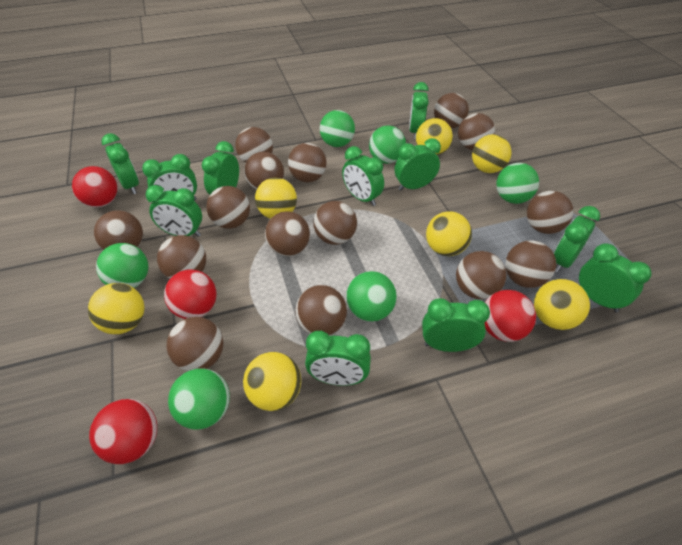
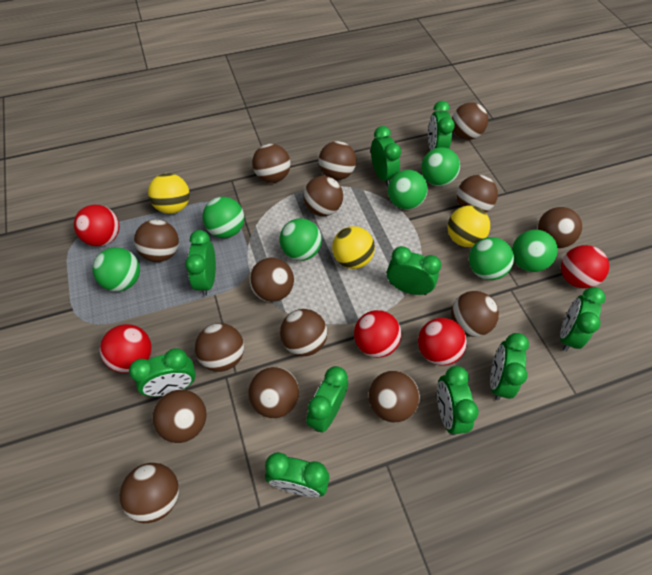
green ball: [96,243,148,288] [168,368,230,430] [320,110,355,147] [346,271,397,322] [369,125,406,164] [496,163,539,204] = 6 -> [92,247,140,292] [203,197,244,238] [280,218,322,261] [388,170,428,210] [421,147,460,186] [469,237,514,280] [512,230,558,272] = 7
green clock: [101,133,139,194] [142,154,197,200] [146,185,202,237] [202,141,239,195] [305,331,371,386] [342,146,384,206] [395,138,441,191] [409,82,429,139] [422,298,490,352] [554,206,600,272] [579,243,652,312] = 11 -> [129,348,196,397] [185,230,216,296] [265,452,330,497] [306,366,348,433] [371,126,401,186] [387,246,441,295] [428,101,455,151] [437,366,479,435] [490,333,529,400] [560,287,606,351] = 10
red ball: [72,166,118,207] [89,399,157,464] [164,269,216,319] [485,290,536,342] = 4 -> [74,205,119,247] [100,324,152,373] [354,310,401,358] [418,318,467,365] [561,245,609,288] = 5
yellow ball: [88,283,145,334] [243,352,301,411] [255,177,297,219] [416,118,453,155] [426,211,472,256] [472,134,511,173] [534,279,590,330] = 7 -> [148,173,190,214] [332,226,375,269] [448,206,490,247] = 3

